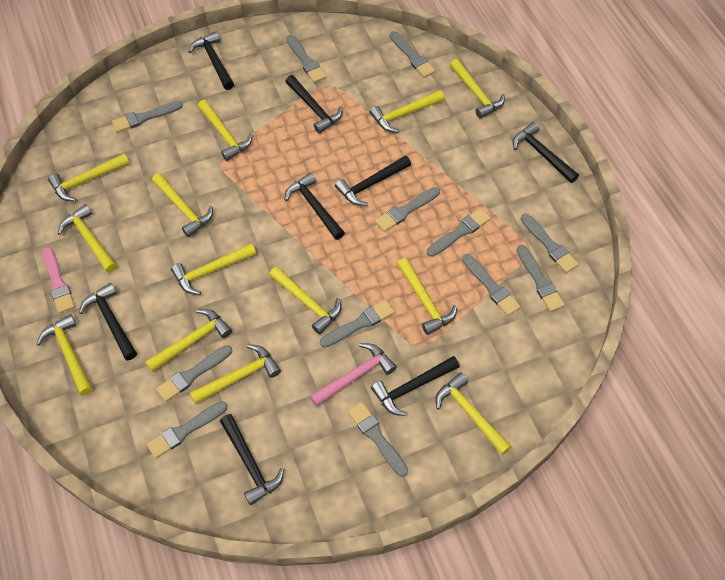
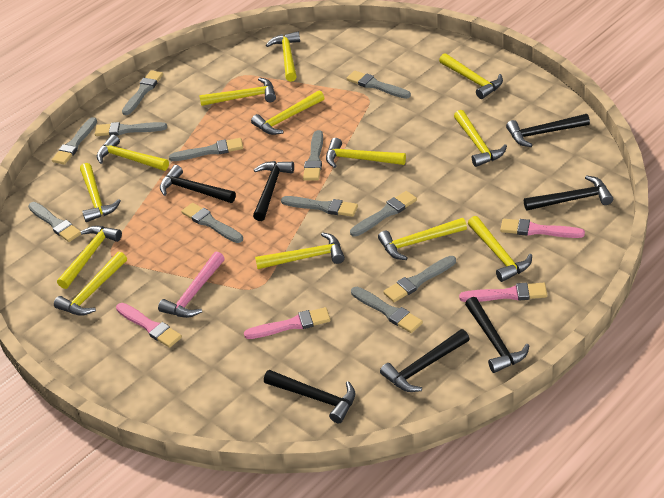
black hammer: [79,283,137,360] [188,31,234,90] [220,414,284,505] [285,75,342,134] [285,173,345,240] [335,156,411,206] [371,356,460,416] [513,122,579,183] = 8 -> [160,165,236,203] [253,161,294,221] [264,370,355,423] [380,329,469,392] [465,297,530,373] [506,114,590,147] [524,175,613,211] = 7
pink brush: [42,247,75,314] = 1 -> [116,303,182,348] [244,307,330,339] [459,283,547,302] [500,219,585,238] = 4

